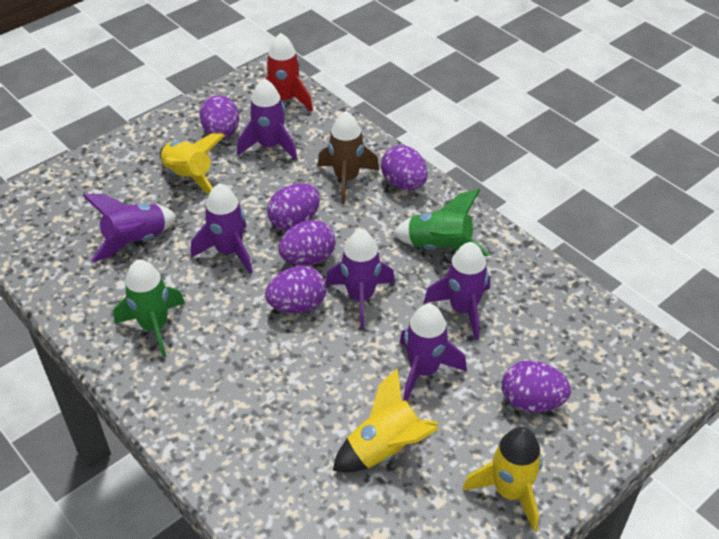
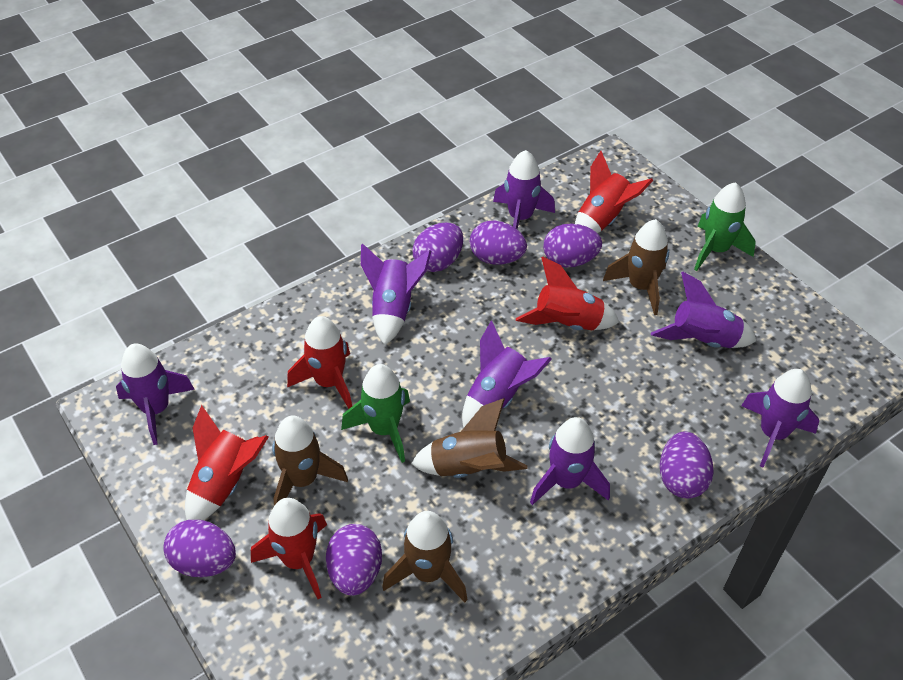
brown rocket: [318,111,379,204] = 1 -> [272,416,348,506] [382,511,467,602] [411,398,527,478] [603,219,669,315] = 4
purple rocket: [83,194,177,262] [191,183,253,274] [237,79,297,161] [326,230,395,328] [400,304,467,401] [423,242,490,340] = 6 -> [116,343,195,445] [361,243,432,345] [462,320,552,428] [493,150,555,229] [530,417,610,505] [651,272,757,348] [741,369,819,467] = 7
red rocket: [265,33,313,112] = 1 -> [185,405,269,520] [251,498,327,599] [287,316,352,409] [516,257,619,330] [574,151,653,233] = 5
yellow rocket: [160,133,225,194] [333,368,439,472] [463,427,543,531] = 3 -> none = 0

